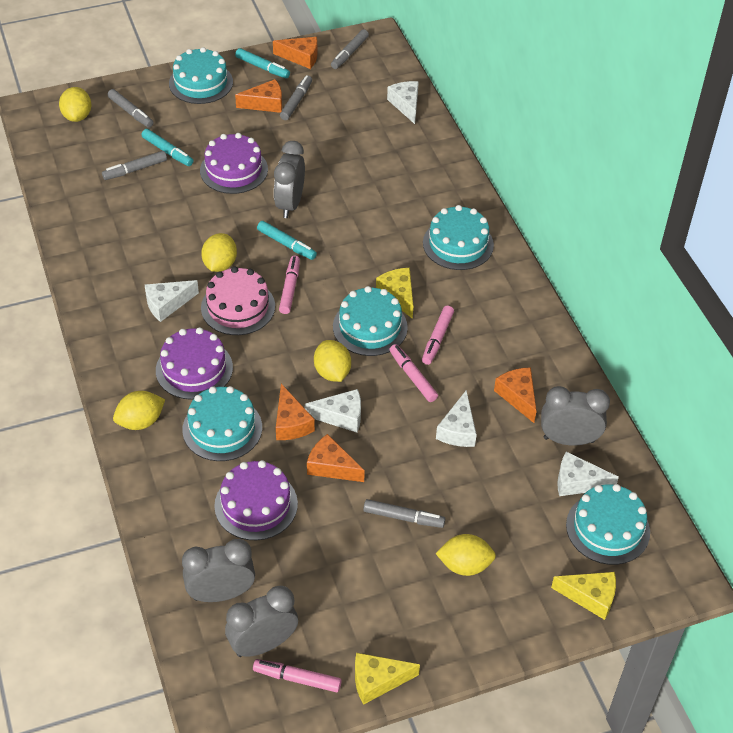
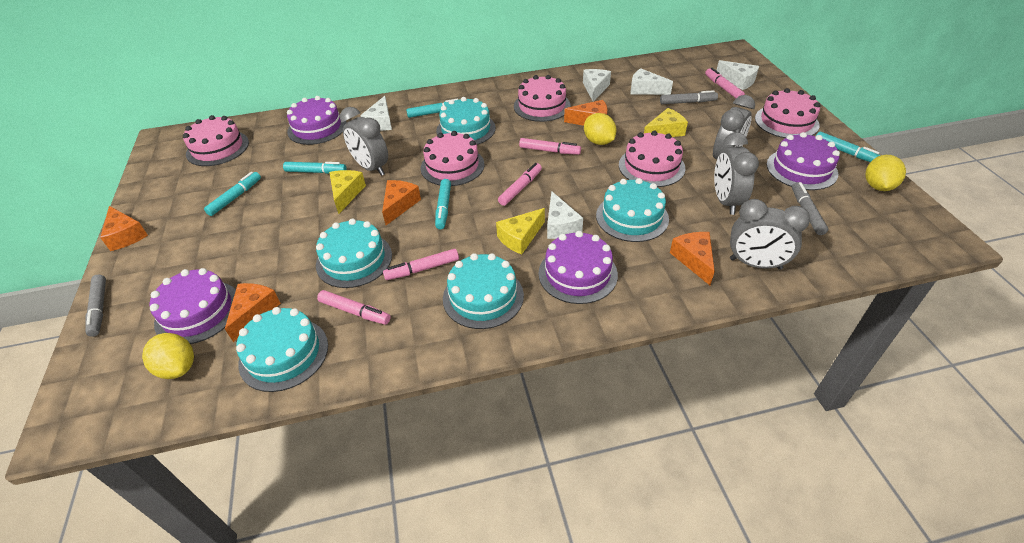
grey marker: [102,151,167,180] [107,89,153,128] [280,75,312,120] [331,29,369,69] [363,499,445,528] = 5 -> [86,275,106,337] [660,90,718,104] [792,182,828,235] = 3
pink cake: [201,266,275,335] = 1 -> [183,115,249,166] [420,131,484,186] [514,75,571,122] [619,131,685,187] [755,88,820,138] = 5
pink marker: [253,659,342,692] [279,255,300,314] [389,344,438,402] [422,306,454,365] = 4 -> [317,290,391,325] [383,249,459,280] [498,163,542,206] [519,138,581,155] [705,68,745,98] = 5
purple cake: [156,327,233,400] [200,133,268,194] [214,460,298,540] = 3 -> [150,268,236,344] [287,96,347,145] [538,231,618,304] [766,132,840,190] = 4
turquoise marker: [142,129,194,166] [235,48,290,78] [257,221,317,260] = 3 -> [204,172,261,216] [283,162,347,174] [406,98,458,118] [435,179,451,230] [816,131,881,162] = 5
yellow lemon: [59,87,92,122] [113,391,165,430] [201,233,237,272] [314,340,351,382] [435,534,496,576] = 5 -> [142,333,194,379] [584,113,616,145] [865,155,906,191] = 3

